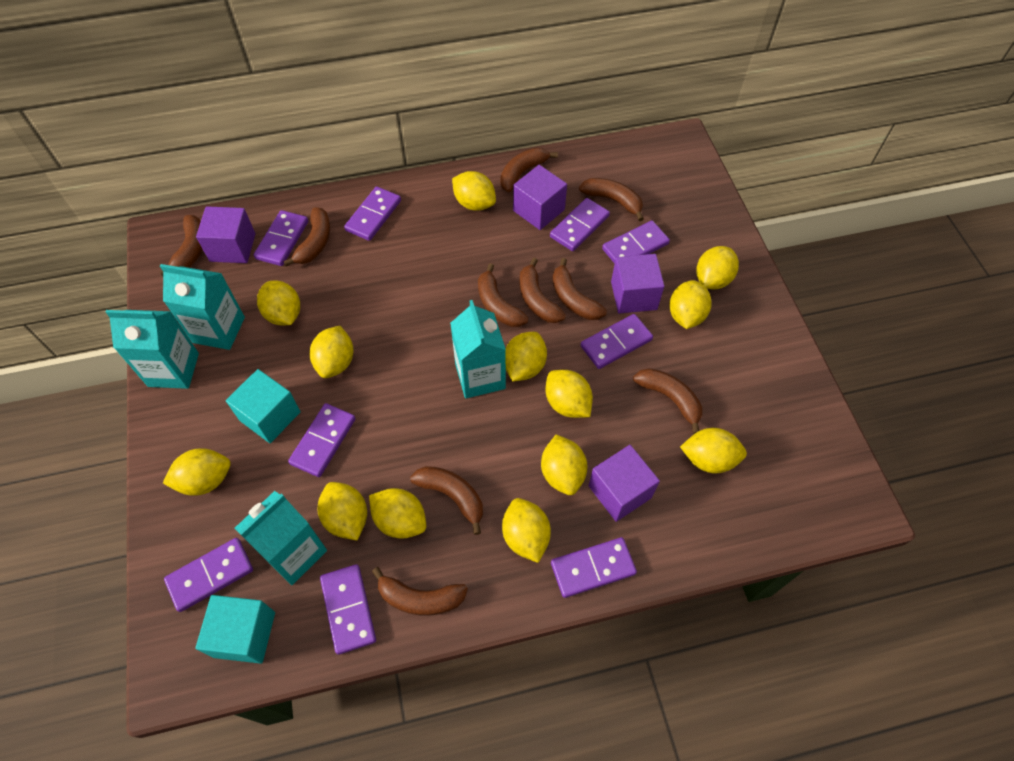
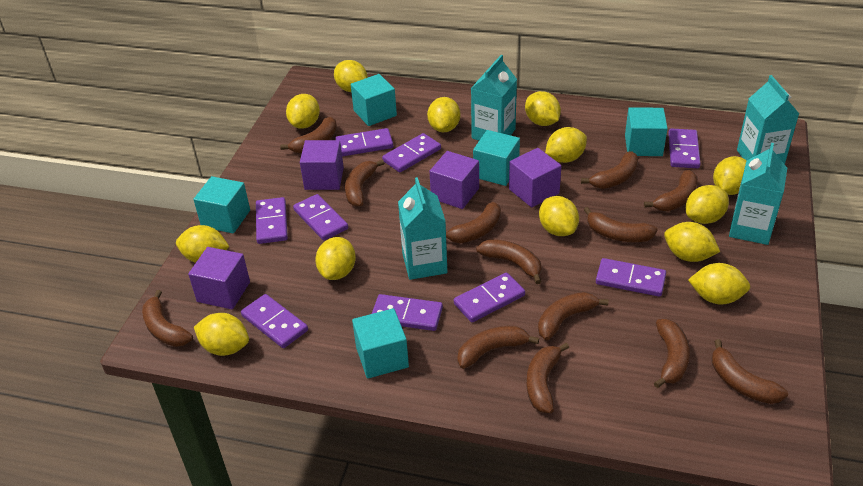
brown banana: [160,215,203,276] [283,207,330,266] [372,567,468,616] [410,466,483,535] [478,263,528,327] [500,148,558,192] [519,258,566,323] [552,258,607,320] [579,178,644,221] [633,368,702,434] = 10 -> [142,290,193,347] [280,117,337,153] [345,160,384,207] [446,202,501,243] [457,326,539,369] [476,239,542,284] [526,343,569,413] [538,292,608,340] [581,151,638,189] [584,207,658,242] [644,170,698,211] [654,319,690,388] [712,339,788,404] = 13
turquoise cube: [195,595,275,664] [226,369,301,443] = 2 -> [193,176,250,234] [351,74,397,126] [352,308,409,379] [473,130,520,186] [625,107,668,156] = 5

